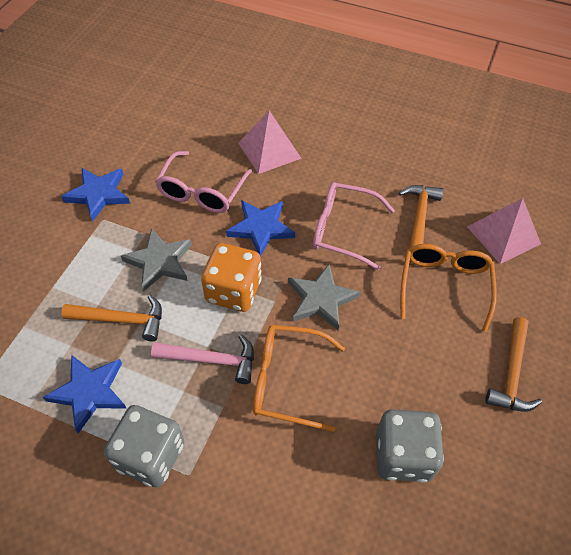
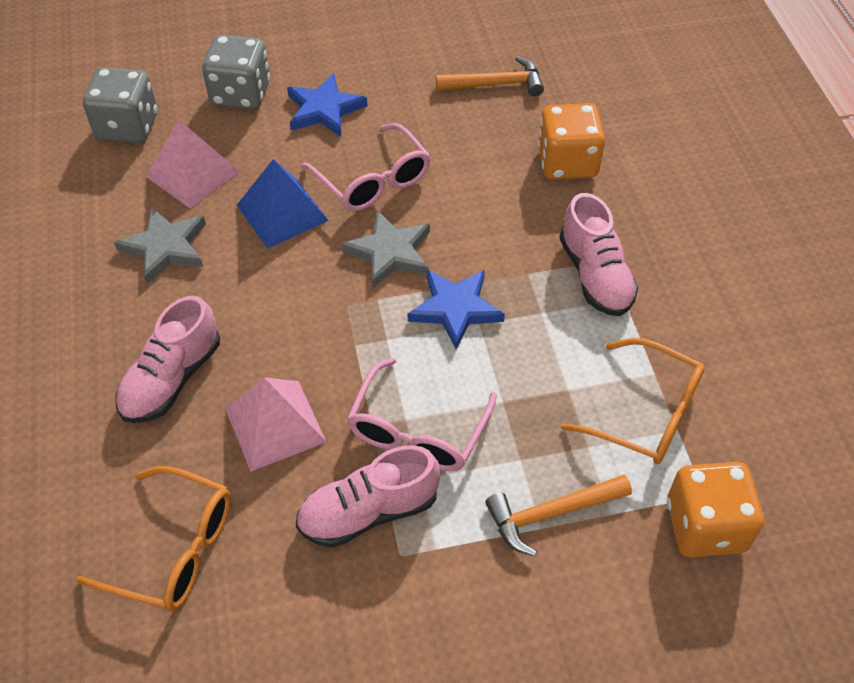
blue pyramid: none = 0 -> [237,159,329,249] = 1
blue star: [43,355,127,433] [61,168,130,222] [226,200,295,257] = 3 -> [287,73,368,137] [408,269,505,350] = 2
orange dice: [201,243,262,312] = 1 -> [538,103,605,180] [667,462,764,558] = 2
orange hammer: [61,295,162,341] [399,185,443,248] [485,317,542,412] = 3 -> [436,56,544,96] [485,475,632,556] = 2
pink hammer: [151,334,254,384] = 1 -> none = 0
pink shoe: none = 0 -> [115,296,220,423] [296,445,441,548] [559,193,638,316] = 3

